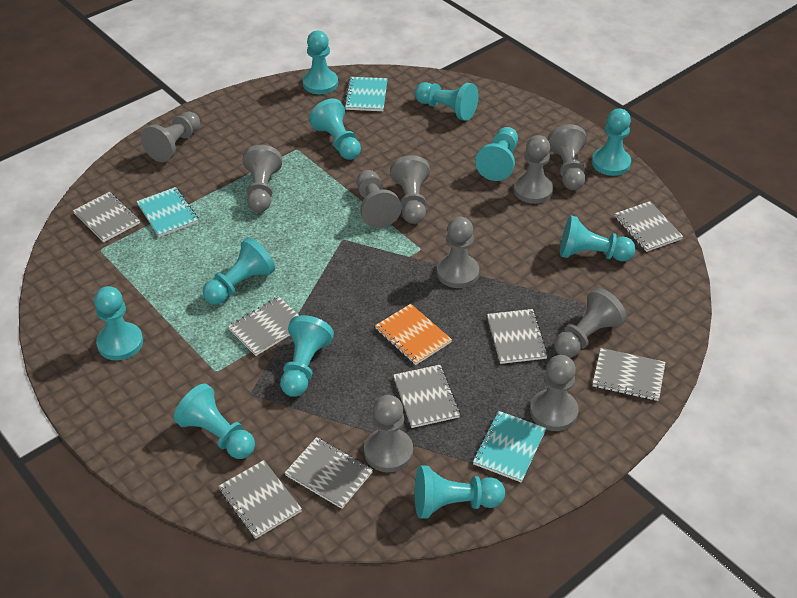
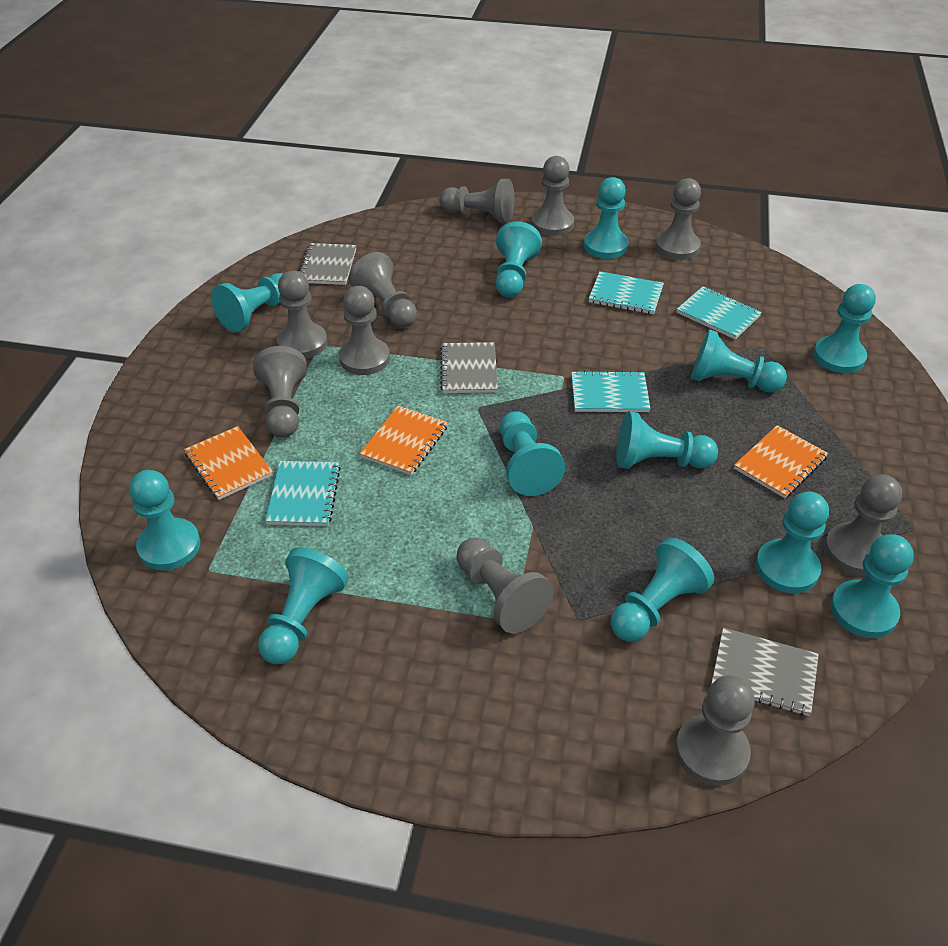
grey notebook: [73,192,140,242] [218,460,302,539] [228,297,299,356] [285,437,373,509] [393,365,460,428] [487,309,548,364] [593,348,665,401] [614,201,683,252] = 8 -> [299,243,356,285] [440,342,498,393] [711,628,819,716] = 3
orange notebook: [375,304,452,365] = 1 -> [184,426,273,500] [359,406,448,475] [734,425,828,498] = 3
turquoise notebook: [137,187,199,237] [344,77,388,111] [473,411,546,482] = 3 -> [265,461,341,526] [571,370,651,412] [589,271,664,314] [677,287,762,339] = 4
turquoise pawn: [94,286,143,360] [174,384,255,459] [202,237,275,305] [280,315,334,397] [303,31,338,94] [309,99,361,160] [415,82,478,121] [415,466,505,518] [475,127,518,181] [560,215,636,261] [592,108,631,176] = 11 -> [129,470,200,570] [211,273,283,332] [258,547,348,664] [496,221,542,298] [500,411,565,496] [584,177,628,259] [611,538,715,642] [616,411,718,469] [691,329,787,392] [756,492,829,593] [813,284,876,373] [831,534,914,638] = 12

